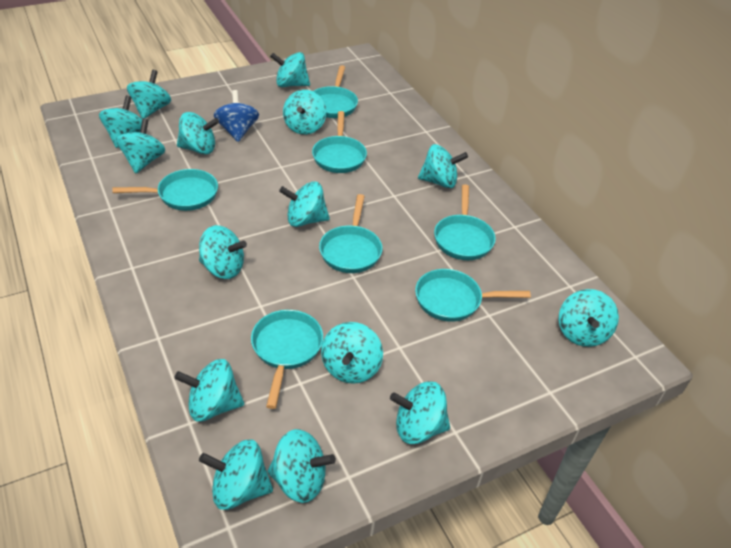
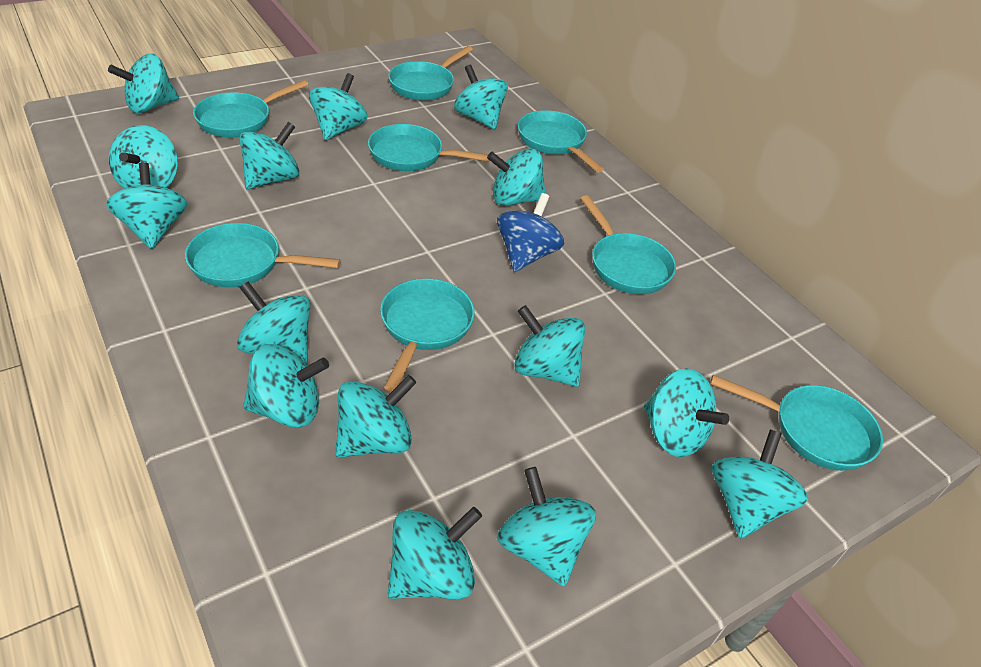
turquoise pan: [112,169,218,211] [251,310,323,409] [312,111,367,173] [313,65,358,118] [319,194,382,273] [415,269,531,322] [434,184,496,260] = 7 -> [185,223,341,287] [193,80,309,137] [368,124,491,171] [380,278,475,392] [388,46,473,101] [518,110,604,172] [580,195,676,294] [710,375,883,471] = 8

